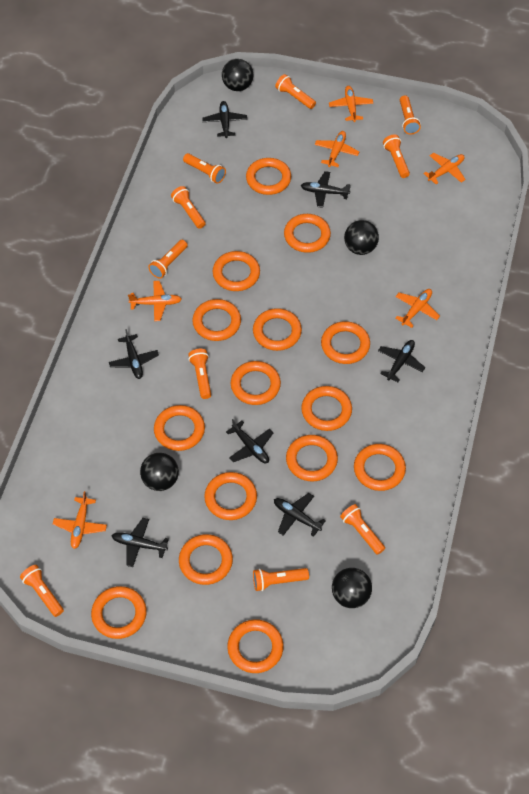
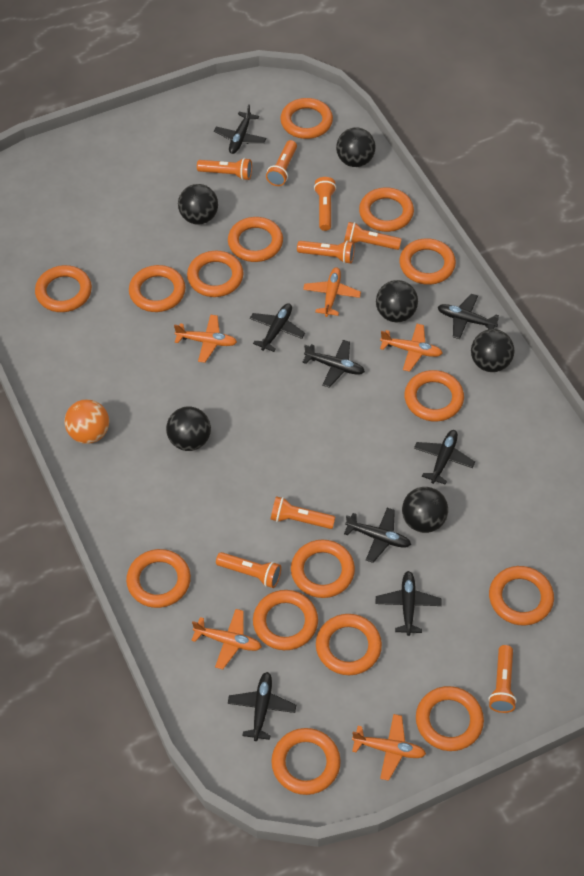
black ball: [140,453,179,491] [222,59,253,91] [332,568,372,608] [344,220,379,255] = 4 -> [166,406,211,451] [178,184,218,225] [336,127,376,167] [376,280,418,323] [402,487,448,533] [471,329,514,372] = 6
black plane: [109,329,159,379] [111,518,169,567] [202,101,247,138] [226,419,273,463] [274,493,326,537] [301,171,351,208] [378,340,425,382] = 7 -> [214,104,267,154] [228,672,296,741] [250,303,305,352] [302,340,365,388] [344,508,411,563] [376,571,442,636] [414,430,475,485] [438,294,499,339] = 8
orange ball: none = 0 -> [64,399,109,444] = 1
orange flashlight: [20,565,64,617] [148,240,188,279] [171,186,206,229] [183,153,226,184] [188,349,211,399] [253,568,309,591] [275,74,316,109] [340,504,385,555] [383,134,410,178] [400,95,421,134] = 10 -> [197,158,252,180] [216,552,281,588] [266,140,297,186] [271,496,335,529] [297,240,355,264] [314,177,336,231] [344,222,401,250] [488,645,517,713] = 8
orange plane: [53,491,107,549] [128,281,182,321] [315,131,359,167] [329,86,373,122] [395,289,440,328] [423,153,466,184] = 6 -> [174,315,237,363] [191,609,262,670] [303,267,361,317] [352,714,426,781] [380,324,443,372] = 5

